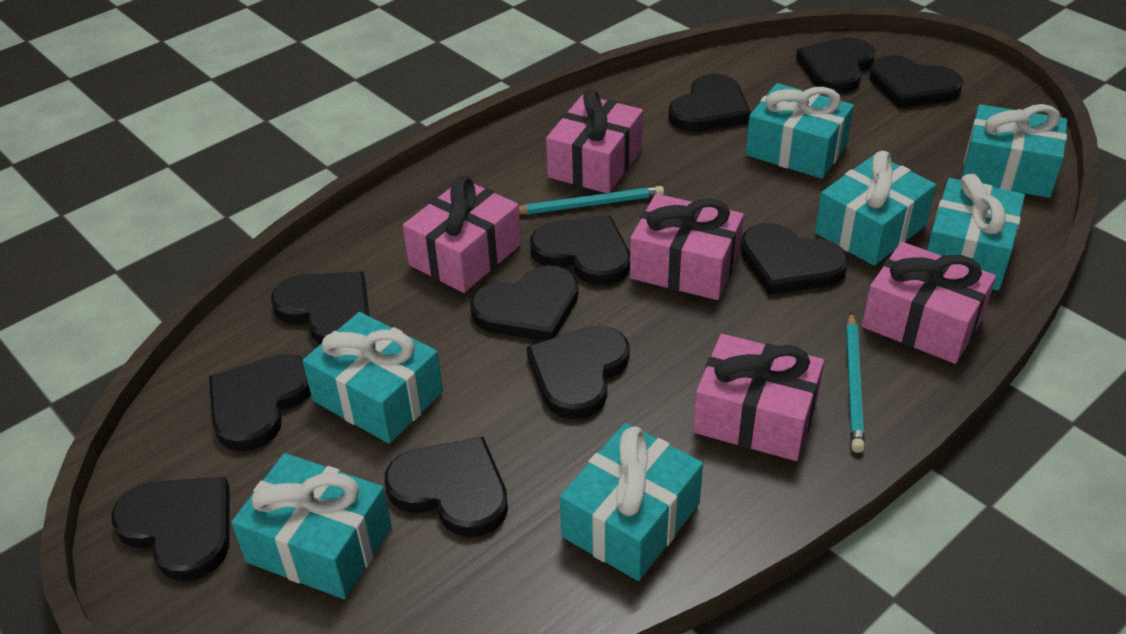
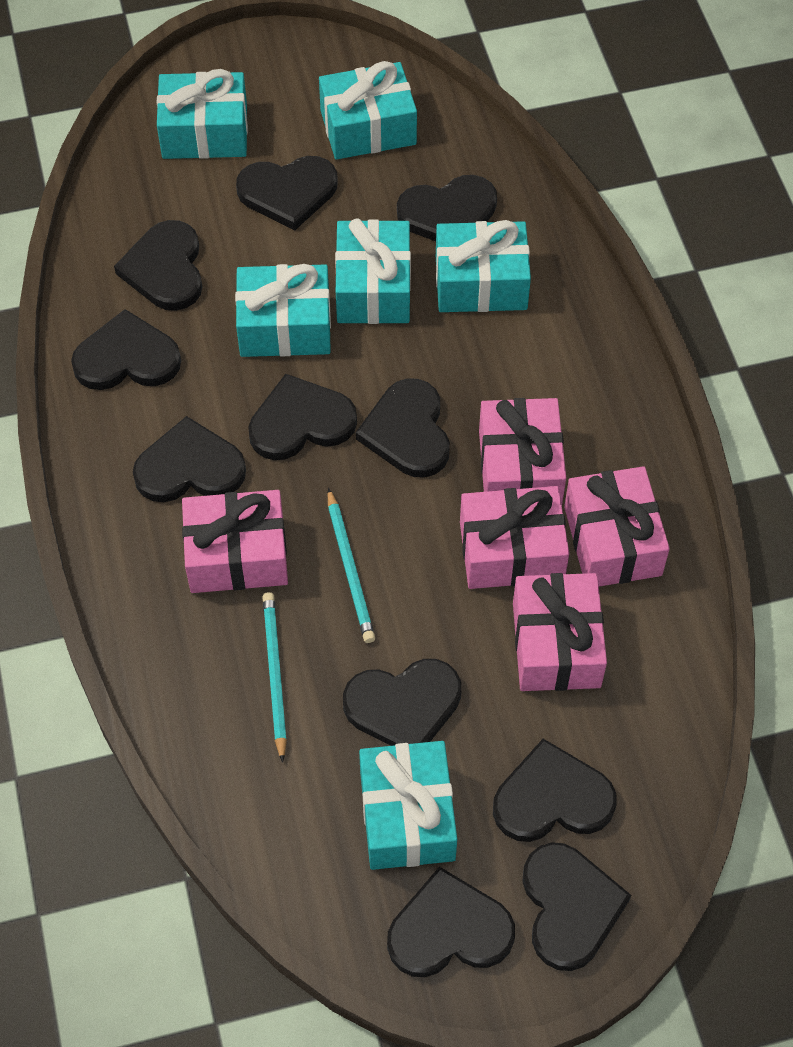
turquoise gift: [231,453,392,599] [303,312,443,444] [560,423,703,581] [746,83,854,179] [815,151,936,266] [927,174,1025,291] [962,104,1067,198] = 7 -> [157,69,248,159] [235,264,331,357] [319,61,417,159] [335,218,411,324] [359,741,457,870] [436,220,531,312] = 6

